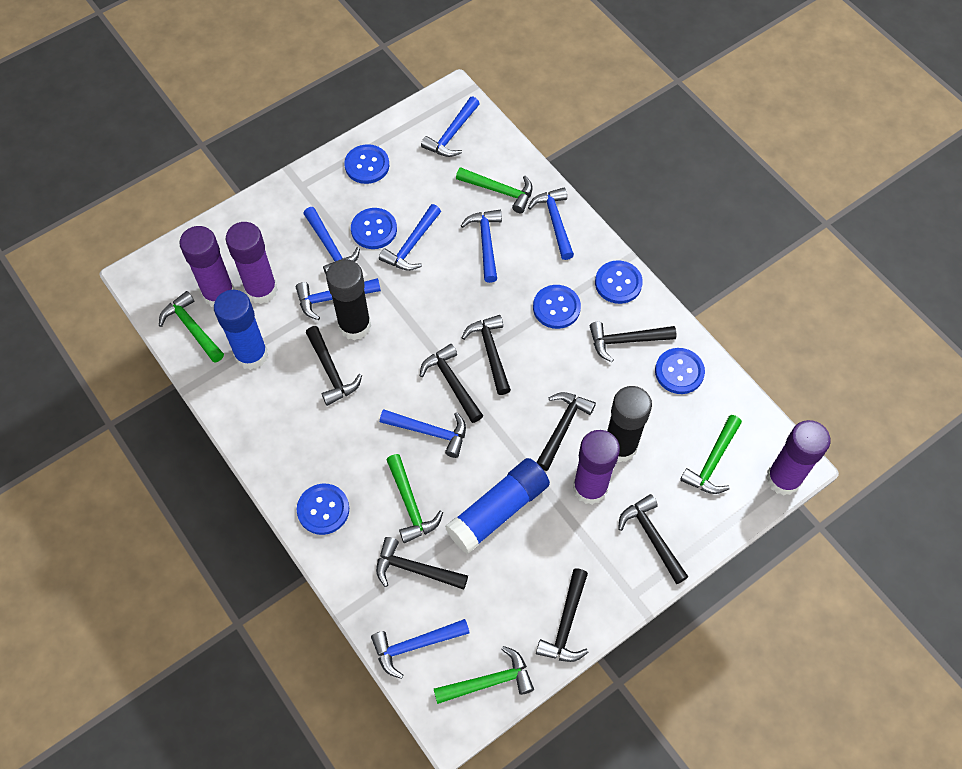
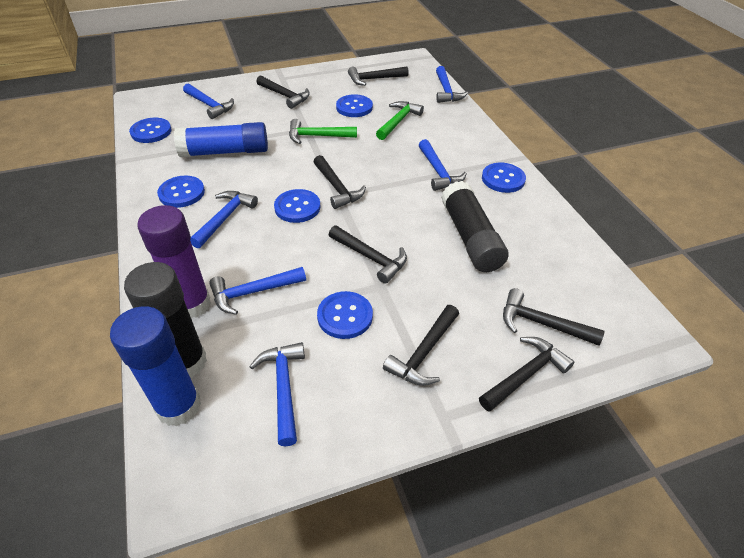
black hammer: [306,326,362,406] [376,537,468,590] [420,344,483,423] [462,315,511,395] [536,392,596,471] [536,568,589,662] [590,322,677,362] [618,494,688,584] = 8 -> [256,75,310,109] [314,155,366,209] [329,225,407,284] [348,66,409,86] [383,305,459,386] [479,337,574,412] [503,288,605,346] = 7
blue hammer: [296,278,381,320] [303,207,360,274] [371,619,470,679] [379,204,441,271] [380,409,466,458] [421,97,480,157] [461,210,502,283] [528,188,574,260] = 8 -> [183,84,234,119] [190,191,258,248] [209,267,306,315] [249,342,305,447] [419,139,467,191] [436,66,468,103] = 6
green hammer: [159,291,224,363] [386,454,443,543] [434,646,534,704] [456,167,533,213] [680,415,742,494] = 5 -> [289,119,357,144] [376,101,424,140] = 2
purple glue stick: [179,226,235,307] [226,222,278,304] [573,430,620,505] [766,420,831,496] = 4 -> [137,205,211,318] = 1

